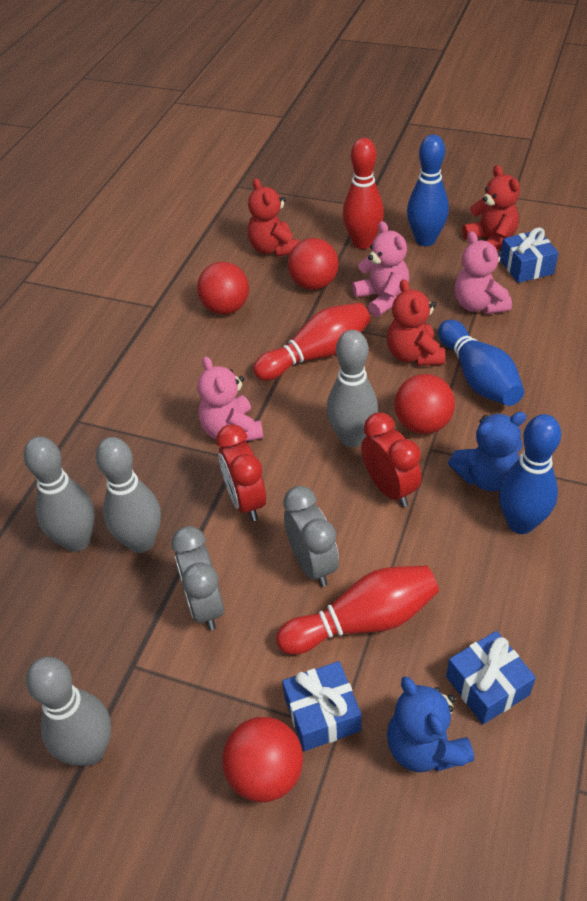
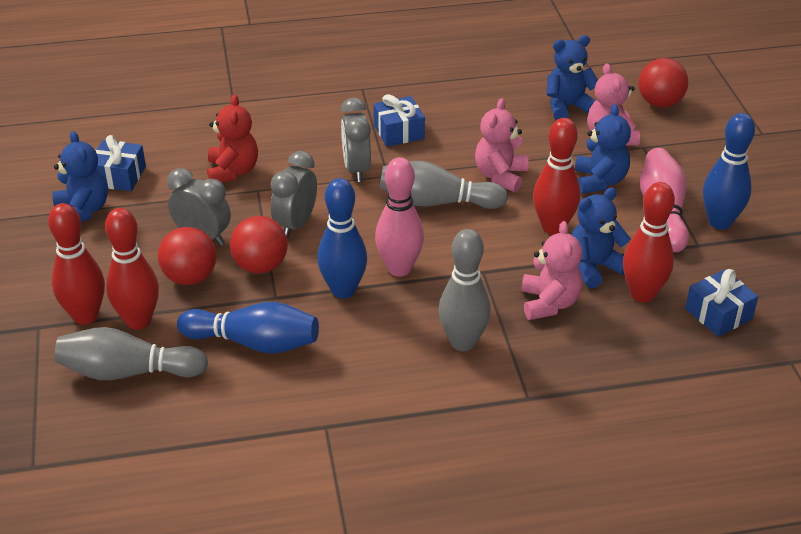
blue teddy bear: [387,676,474,772] [448,412,526,491] = 2 -> [52,131,108,223] [546,35,598,120] [572,187,631,288] [575,104,631,194] = 4
grey bowling pin: [24,436,95,552] [26,657,111,766] [96,437,161,553] [327,330,378,448] = 4 -> [54,327,208,380] [380,161,508,209] [438,229,491,351] = 3
grey clock: [171,526,224,630] [283,486,339,587] = 2 -> [167,168,231,245] [270,151,317,238] [341,97,371,182] = 3
pink bowling pin: none = 0 -> [375,157,424,277] [640,148,689,252] = 2
red ball: [197,262,249,315] [222,717,303,803] [288,238,339,290] [394,374,455,434] = 4 -> [158,227,217,285] [230,216,288,274] [639,58,688,108] = 3
red bowling pin: [253,303,371,381] [276,565,439,655] [342,138,384,249] = 3 -> [48,203,105,325] [105,208,159,330] [533,118,580,235] [623,182,675,302] = 4
red clock: [216,424,266,521] [361,412,421,507] = 2 -> none = 0
red teddy bear: [248,178,299,257] [387,279,445,366] [462,165,520,251] = 3 -> [207,94,258,182] = 1

